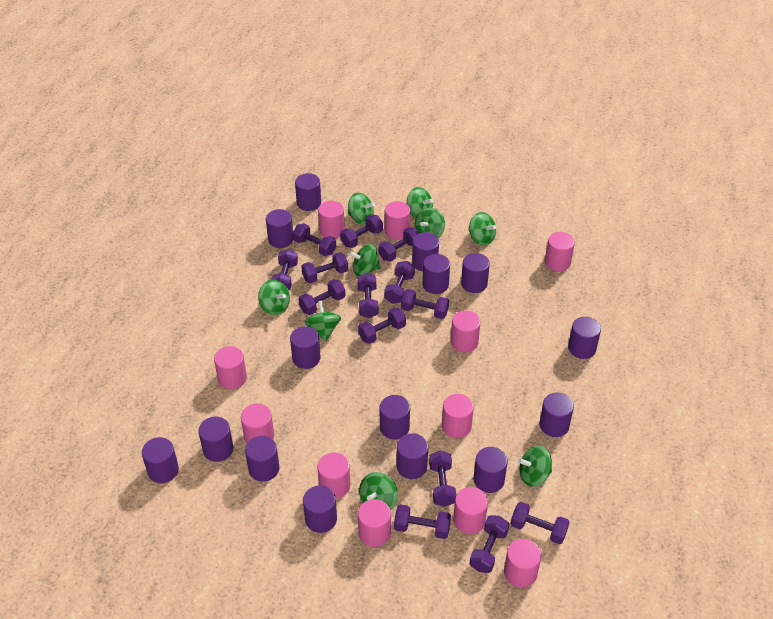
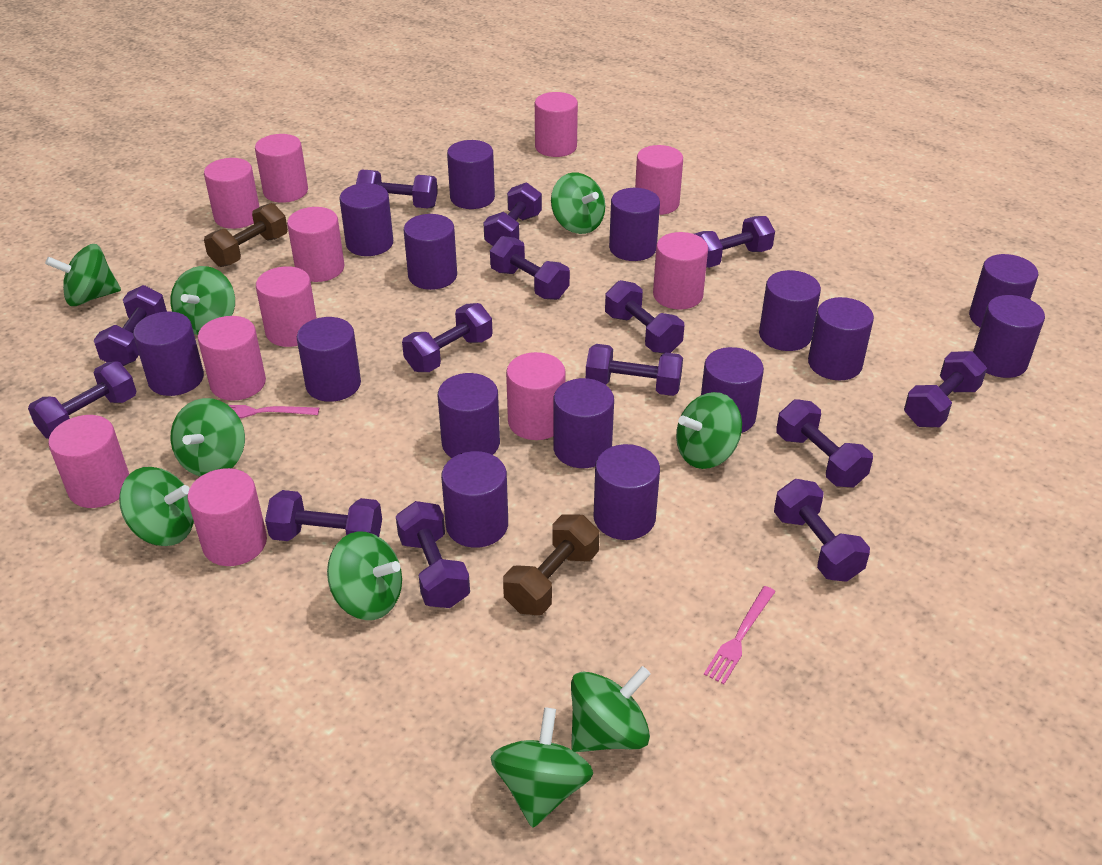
brown dumbbell: none = 0 -> [204,203,288,267] [503,514,600,615] = 2
pink fork: none = 0 -> [228,405,319,418] [704,586,775,684] = 2

